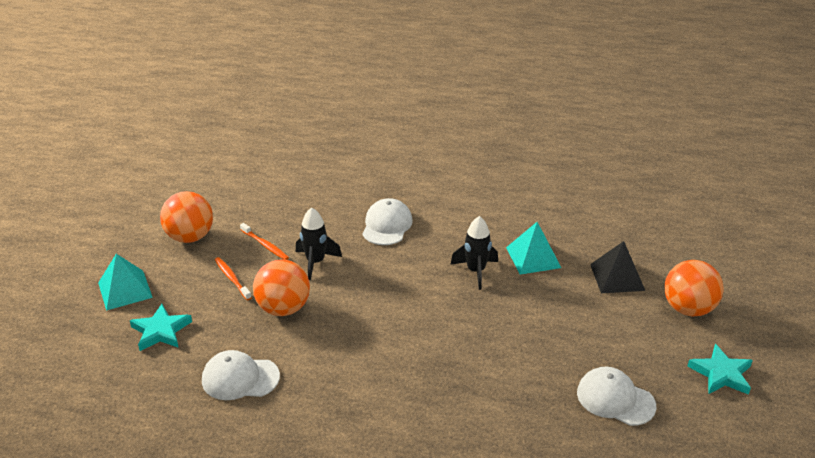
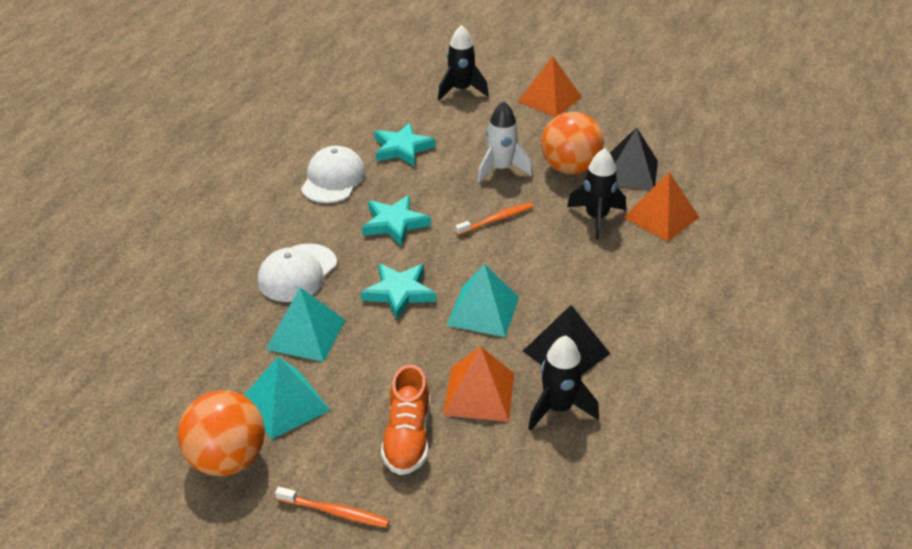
black pyramid: [590,241,645,293] = 1 -> [523,305,611,374] [610,127,658,190] = 2
black rocket: [296,207,342,280] [450,216,498,290] = 2 -> [438,25,489,100] [528,335,599,431] [567,148,626,240] = 3
orange ball: [160,191,213,243] [253,259,310,316] [664,260,724,317] = 3 -> [178,390,265,476] [541,112,604,174] = 2
orange pyramid: none = 0 -> [443,346,514,422] [518,57,582,117] [624,172,699,242] = 3
orange shoe: none = 0 -> [381,364,430,475] = 1
turquoise pyramid: [98,254,153,311] [506,222,561,275] = 2 -> [243,356,330,439] [266,287,345,362] [447,264,519,337] = 3
turquoise star: [130,304,192,351] [687,344,753,395] = 2 -> [361,263,436,319] [362,195,431,246] [374,123,435,166] = 3
white cap: [202,350,280,400] [362,198,413,245] [577,367,656,426] = 3 -> [258,243,337,302] [301,146,366,203] = 2
white rocket: none = 0 -> [477,101,532,183] = 1

